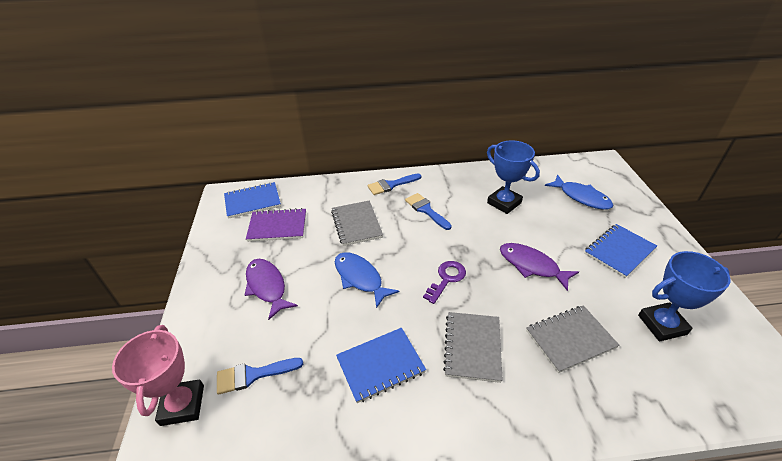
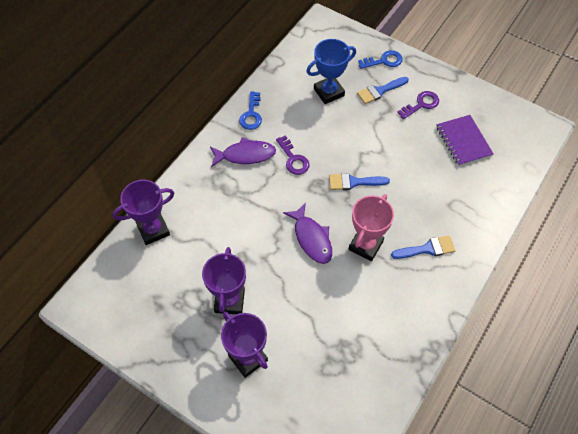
blue fish: [335,252,399,308] [545,175,613,210] = 2 -> none = 0
blue key: none = 0 -> [239,91,262,130] [358,50,403,69] = 2
blue notebook: [224,182,281,219] [336,328,426,403] [584,224,657,278] = 3 -> none = 0
blue trophy: [487,141,540,214] [638,251,731,341] = 2 -> [306,39,356,104] = 1
grey notebook: [331,200,383,246] [443,312,503,383] [526,305,619,373] = 3 -> none = 0
purple key: [423,261,466,304] = 1 -> [276,135,310,175] [397,91,439,119] = 2
purple trophy: none = 0 -> [113,180,174,245] [202,247,246,314] [221,312,268,378] = 3

